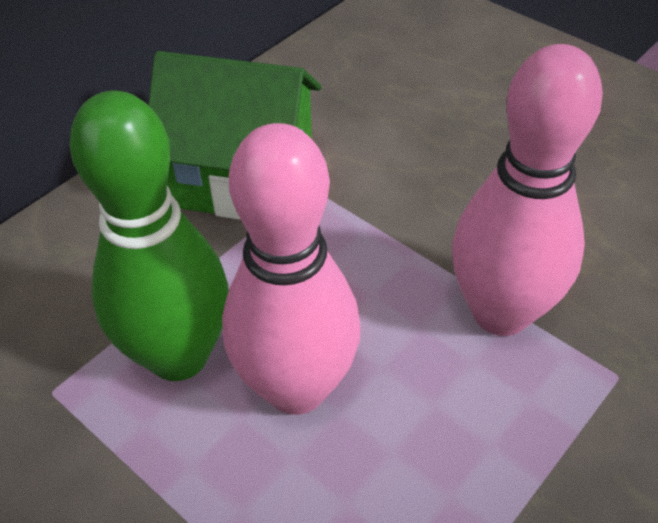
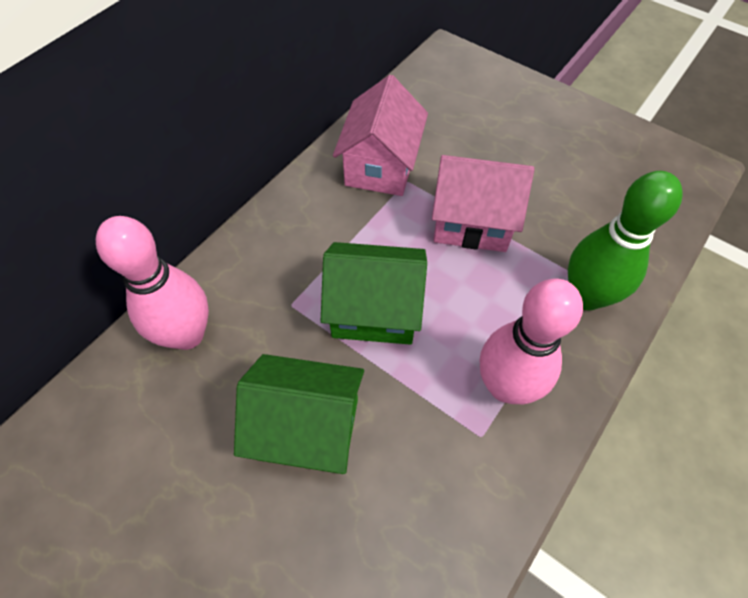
green house: [148,51,321,219] = 1 -> [234,354,364,474] [321,242,427,345] = 2
pink house: none = 0 -> [333,75,428,196] [432,155,534,252] = 2

